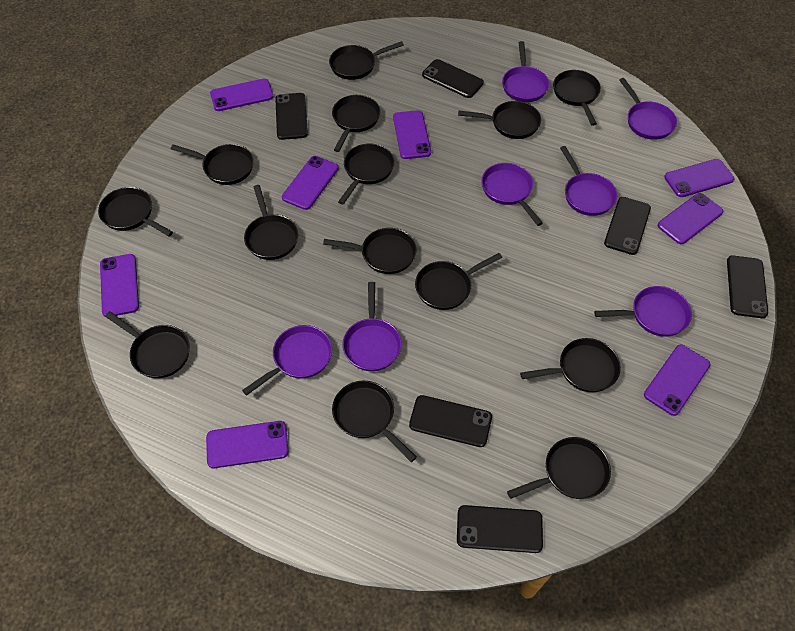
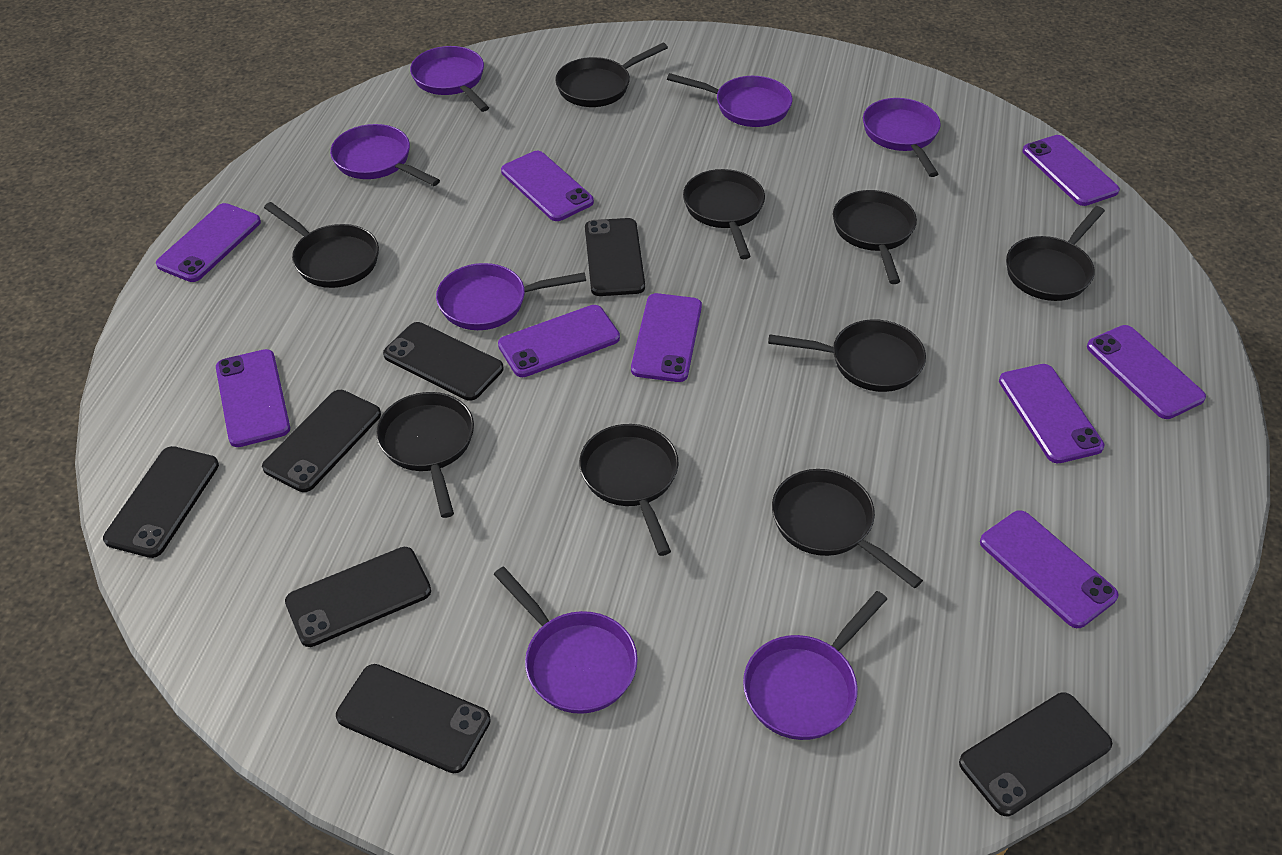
black pan: [98,187,173,236] [105,311,190,378] [171,144,254,185] [244,185,298,260] [323,228,416,274] [329,41,404,80] [332,95,380,152] [332,381,417,462] [338,144,394,205] [415,253,502,310] [458,101,541,139] [507,437,611,499] [520,338,621,392] [553,70,601,126] = 14 -> [264,202,379,288] [376,392,474,518] [555,43,668,107] [579,424,679,556] [683,169,765,259] [768,319,926,392] [772,469,923,589] [833,190,917,284] [1006,206,1105,301] = 9
black phone: [275,93,308,140] [409,395,492,447] [422,59,484,98] [457,505,543,553] [604,197,651,255] [727,255,768,318] = 6 -> [103,446,219,558] [262,390,381,492] [285,547,431,647] [336,664,491,773] [383,322,504,401] [585,218,645,296] [959,692,1112,816] = 7
purple phone: [100,254,139,316] [206,421,289,468] [210,79,273,111] [282,156,339,210] [393,110,431,159] [644,345,711,416] [658,193,723,244] [664,159,734,197] = 8 -> [156,203,261,282] [216,349,290,447] [498,305,620,377] [501,151,594,221] [631,293,702,382] [980,510,1119,628] [999,364,1105,463] [1022,135,1120,206] [1087,325,1206,419] = 9

